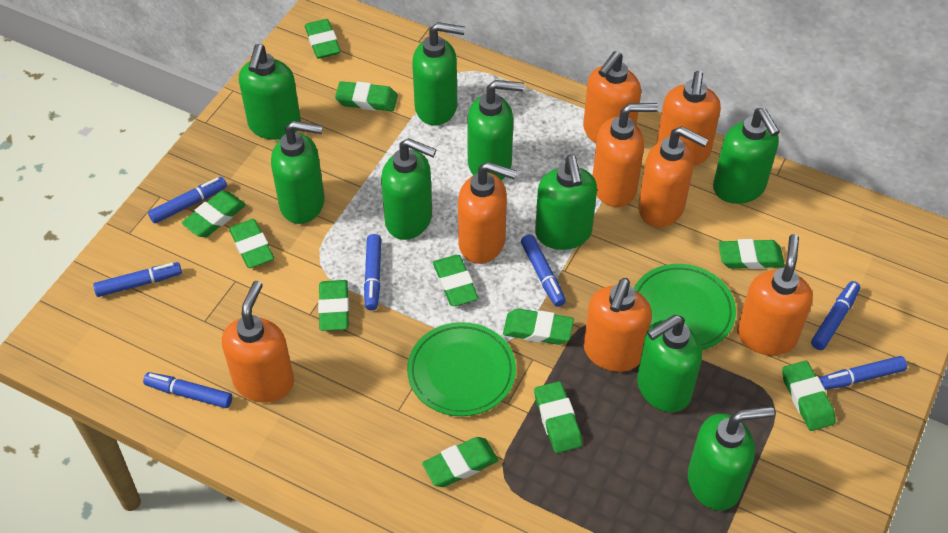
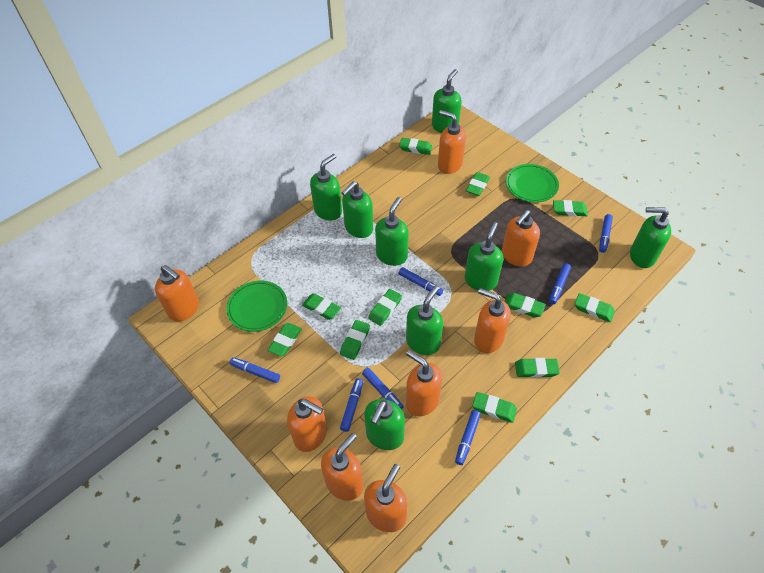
green soap dispenser: [239,44,301,140] [271,121,325,224] [381,138,437,240] [412,22,465,126] [467,80,524,180] [535,155,597,250] [637,315,702,412] [688,406,774,511] [713,108,780,204] = 9 -> [310,154,342,221] [341,181,373,238] [364,399,405,450] [375,197,409,266] [406,286,443,355] [432,69,462,133] [465,222,503,291] [630,207,671,268] = 8

